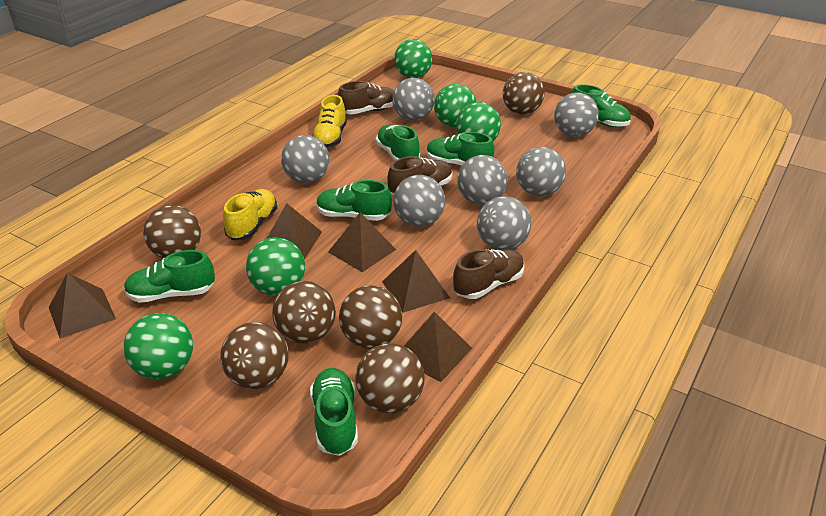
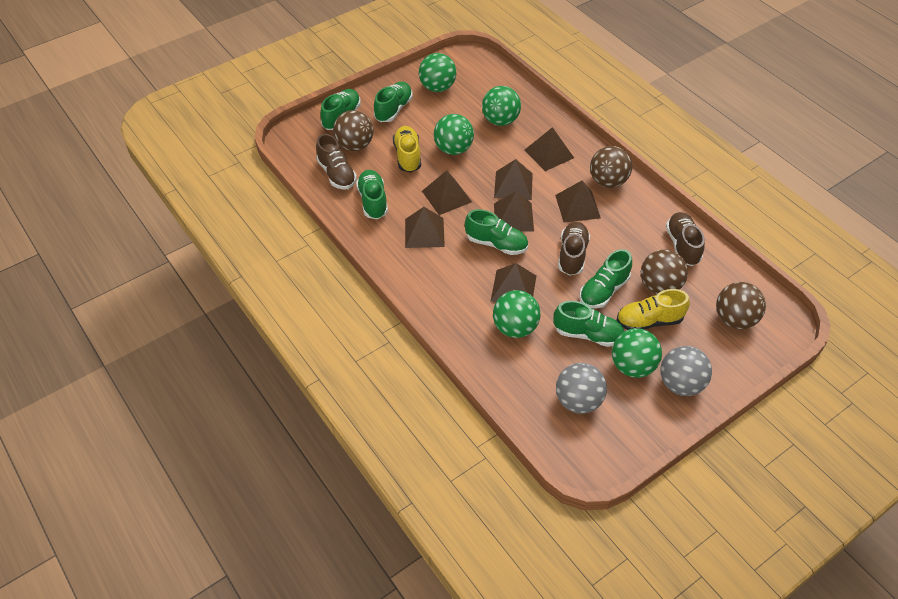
brown ball: [143,205,201,258] [220,322,289,389] [272,281,336,344] [339,285,402,349] [356,343,425,413] [503,72,545,114] = 6 -> [333,110,374,151] [590,146,632,188] [641,250,688,294] [716,282,766,329] = 4
brown pyramid: [49,273,116,339] [267,203,322,259] [328,213,396,272] [382,250,450,313] [404,312,472,382] = 5 -> [405,207,445,248] [422,170,472,215] [491,263,536,302] [494,159,533,200] [494,191,534,232] [525,127,574,171] [555,180,601,223] = 7
grey ball: [281,135,329,183] [392,78,434,121] [393,175,445,227] [457,155,508,205] [477,196,531,250] [516,147,566,196] [554,92,599,137] = 7 -> [556,363,607,414] [661,346,712,396] = 2

